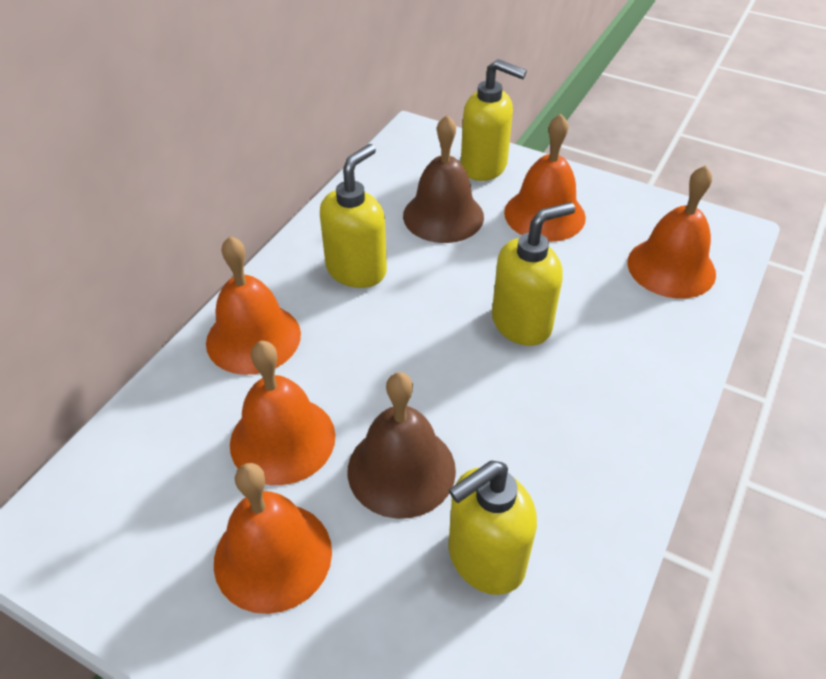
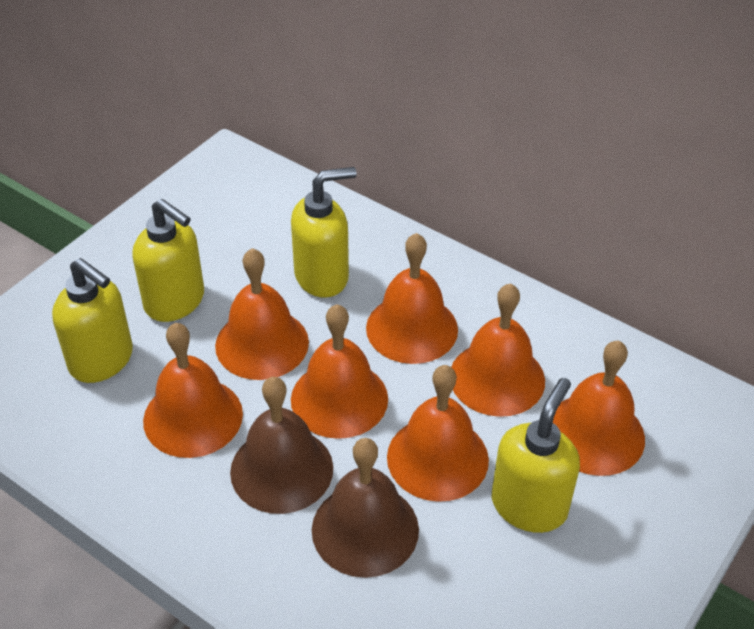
orange bell: [206,236,301,375] [214,463,332,614] [230,341,335,485] [504,114,586,242] [627,165,716,299] = 5 -> [143,323,243,458] [215,248,309,380] [291,304,388,439] [366,233,458,364] [387,365,489,502] [451,283,545,417] [553,341,645,476] = 7

